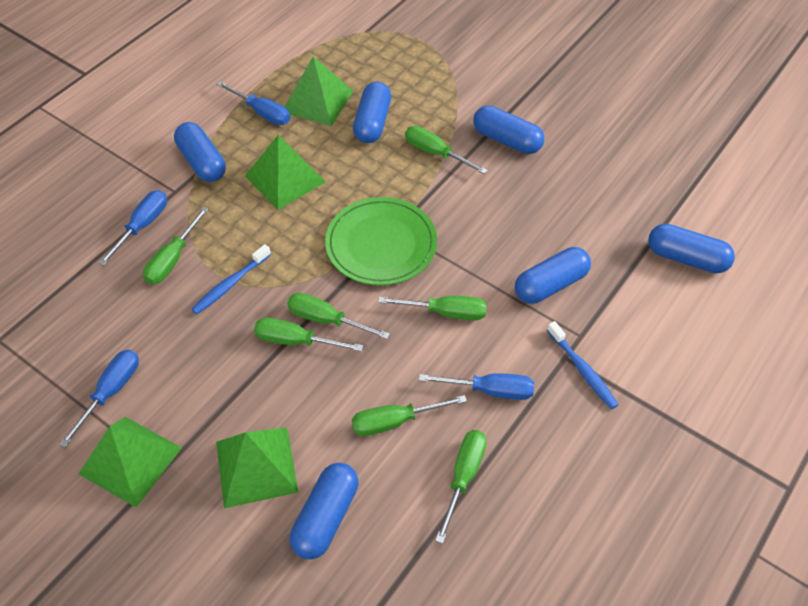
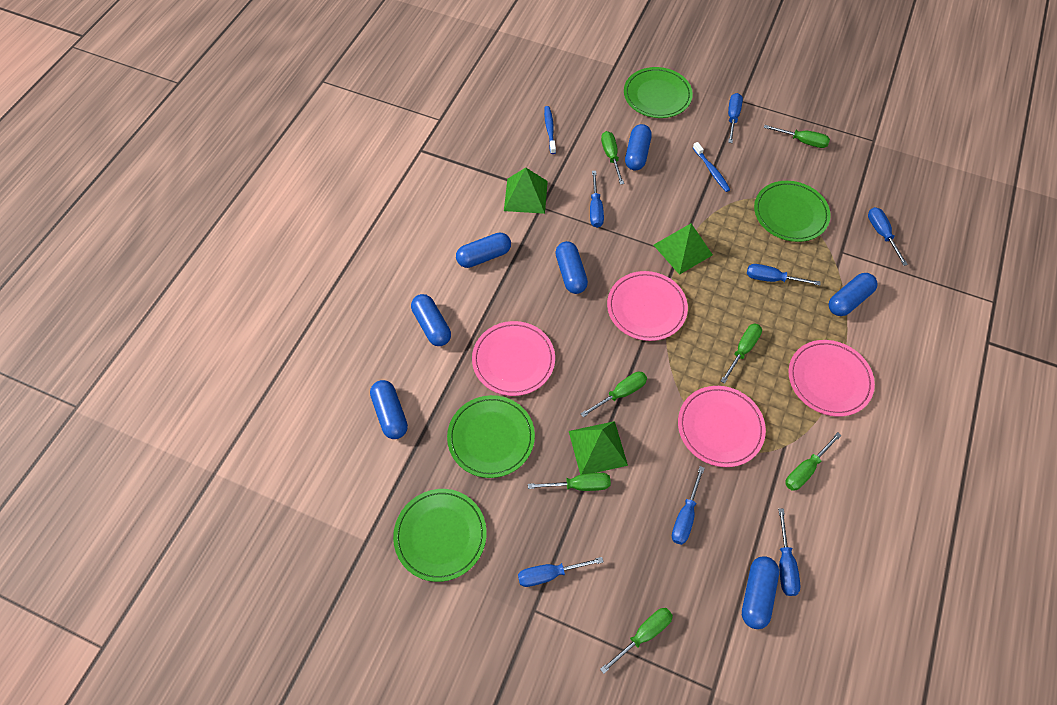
blue capsule: [174,122,226,182] [290,463,358,559] [353,82,391,143] [473,105,544,154] [515,247,591,304] [648,224,735,273] = 6 -> [370,380,408,439] [411,294,451,346] [456,232,511,268] [555,241,588,294] [625,124,652,170] [742,556,779,629] [829,273,878,316] = 7
blue screwdriver: [59,350,139,447] [98,190,167,266] [217,81,290,125] [419,373,534,400] = 4 -> [518,557,604,587] [590,171,604,228] [672,466,705,545] [728,93,743,143] [747,264,821,286] [778,509,800,596] [868,207,908,266] = 7
green plate: [325,197,437,286] = 1 -> [393,489,487,582] [447,395,535,478] [624,67,693,118] [754,181,831,242] = 4
green pyramid: [79,417,182,508] [216,427,298,508] [245,135,326,210] [285,56,353,126] = 4 -> [504,168,548,214] [569,421,628,475] [654,223,713,275] = 3
pink plate: none = 0 -> [472,321,555,396] [607,271,688,341] [678,386,766,467] [789,340,875,417] = 4

